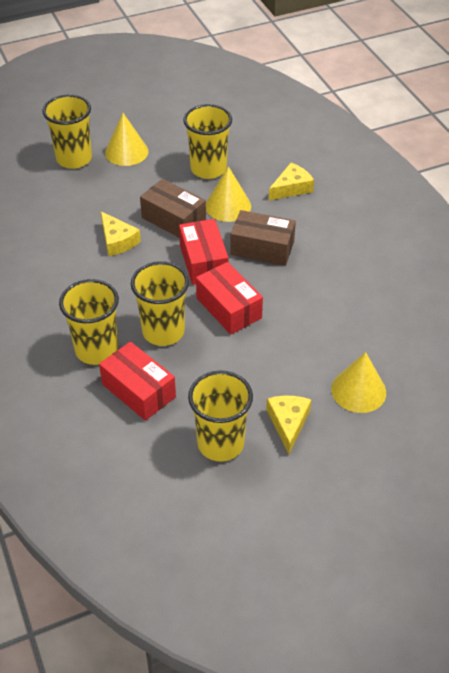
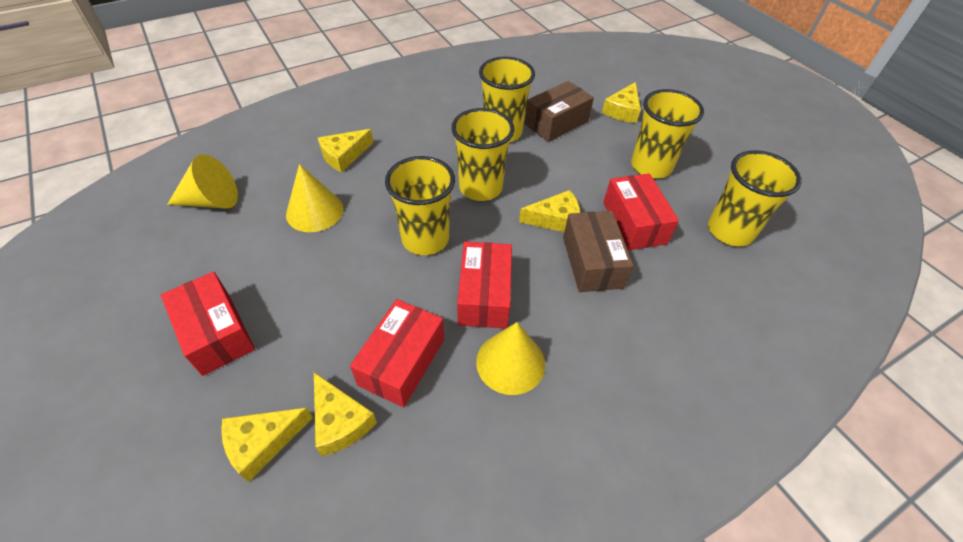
red box: [99,341,176,421] [179,219,229,285] [196,262,263,334] = 3 -> [161,272,255,376] [350,299,444,408] [457,241,512,329] [603,173,679,250] = 4
yellow cheese: [101,211,141,256] [266,396,311,454] [269,163,314,200] = 3 -> [221,408,313,482] [314,372,377,456] [318,129,373,173] [519,190,580,232] [602,82,641,123] = 5

